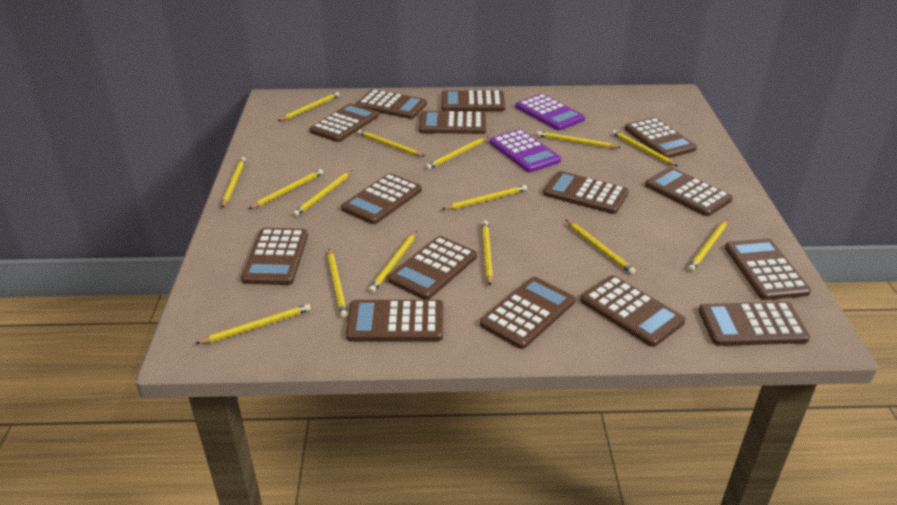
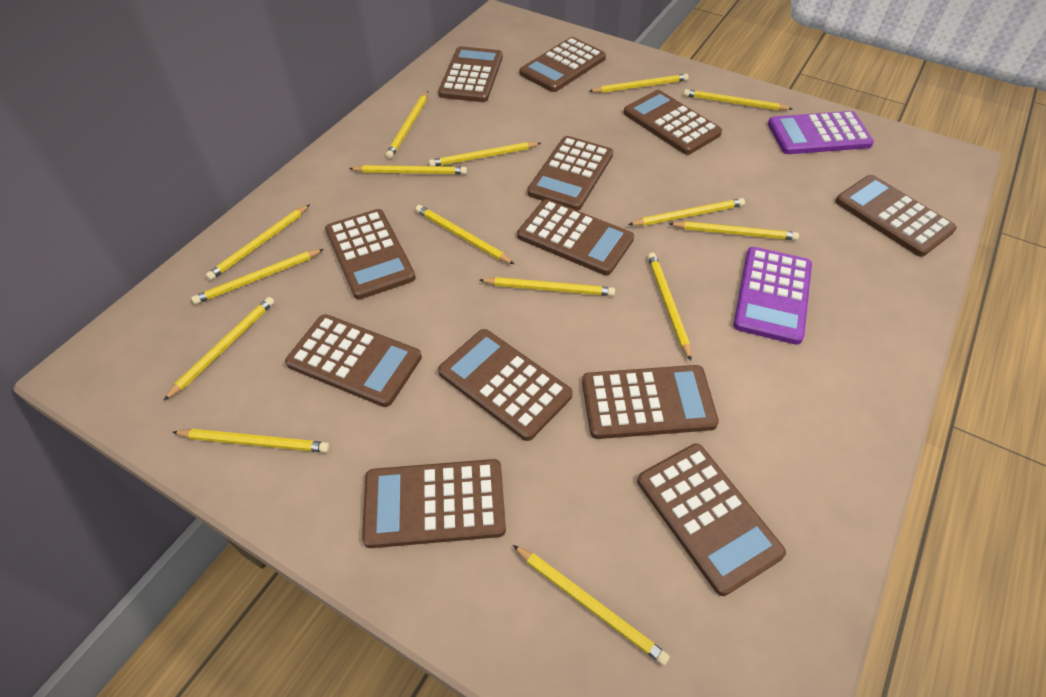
brown calculator: [241,228,308,285] [309,103,379,142] [341,173,422,224] [346,300,443,341] [356,89,427,119] [388,236,477,300] [419,111,486,134] [441,90,505,111] [480,277,575,349] [543,171,629,214] [580,275,686,347] [625,117,697,158] [645,167,733,216] [698,302,810,346] [725,238,811,300] = 15 -> [285,314,422,407] [325,209,416,299] [362,459,506,548] [438,46,503,102] [438,329,573,441] [517,199,634,275] [519,37,606,92] [527,136,613,211] [582,365,719,439] [624,90,722,155] [637,444,786,596] [835,175,957,257] = 12

